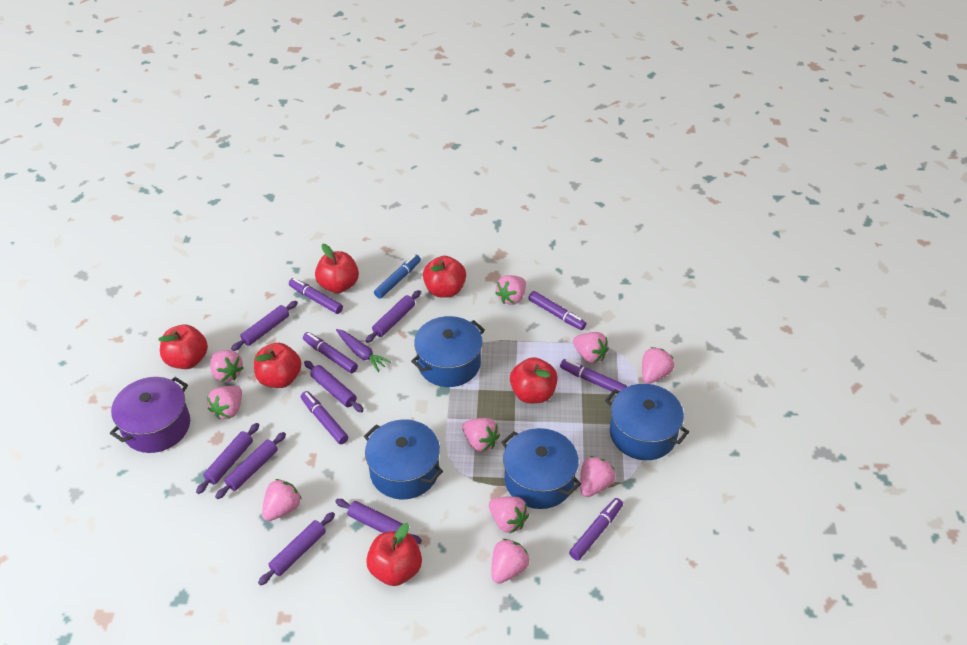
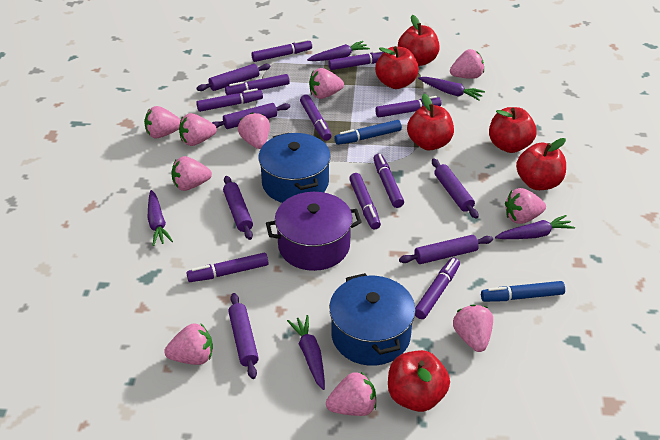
blue marker: [374,255,421,299] = 1 -> [335,120,402,145] [481,281,565,302] = 2
blue pot: [364,420,443,499] [411,316,485,387] [501,428,581,509] [605,384,689,460] = 4 -> [258,133,331,203] [329,273,416,366] = 2
purple carrot: [336,329,391,372] = 1 -> [147,190,173,246] [287,315,325,390] [307,41,370,61] [418,77,485,101] [495,215,575,239] = 5
purple marker: [289,278,343,314] [301,391,348,444] [303,332,358,373] [528,291,586,330] [560,359,627,394] [569,498,623,561] = 6 -> [186,253,269,282] [196,88,263,112] [225,74,290,95] [251,39,312,62] [300,95,332,141] [328,50,383,70] [349,173,381,229] [373,154,404,208] [375,96,441,117] [415,258,460,319] = 10
purple rolling pin: [196,423,259,494] [215,432,286,499] [231,301,298,351] [258,512,335,585] [304,361,364,412] [335,499,422,544] [366,290,421,343] = 7 -> [196,64,271,91] [212,103,290,129] [223,176,253,240] [228,293,259,379] [399,235,493,264] [432,159,479,219] = 6

